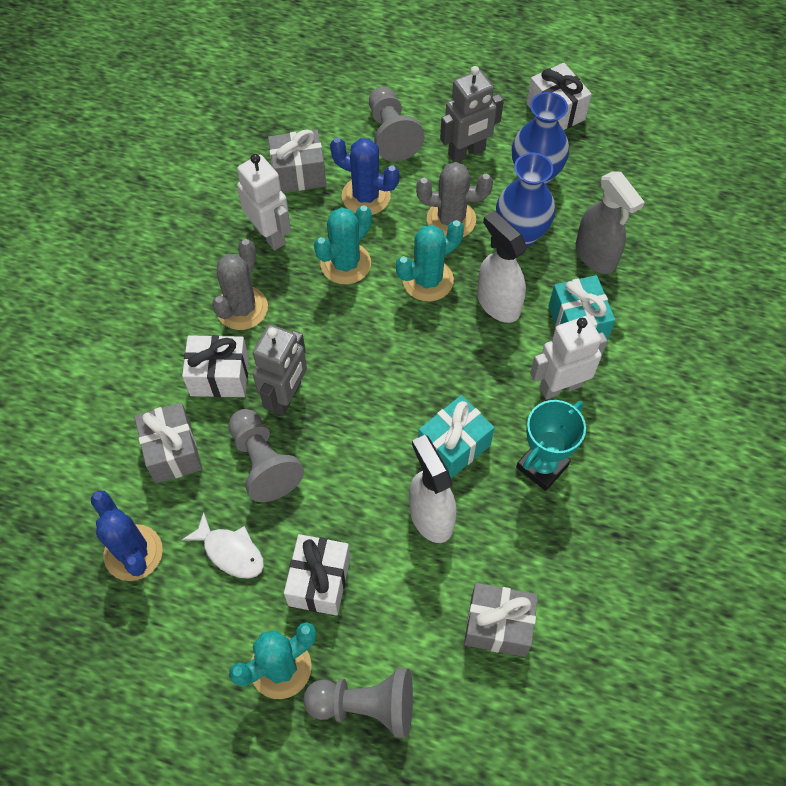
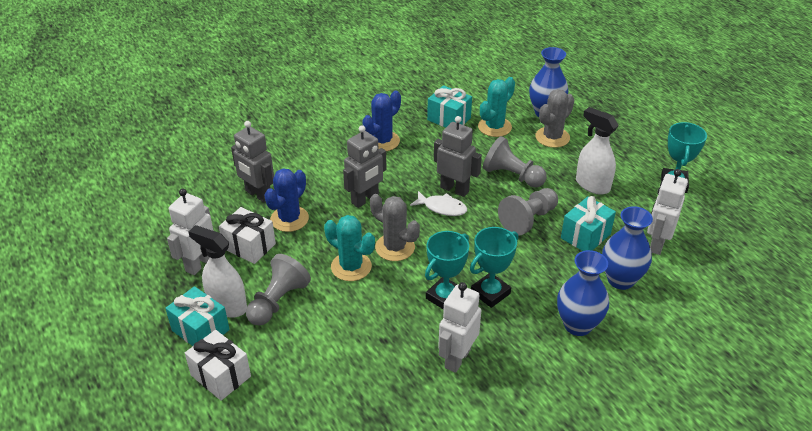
blue vase: [496,153,555,247] [512,92,569,185] = 2 -> [529,47,568,117] [557,250,609,336] [602,206,653,290] = 3
grey gift: [134,402,202,484] [268,129,326,193] [464,583,538,657] = 3 -> none = 0
grey robot: [253,324,307,416] [440,66,504,162] = 2 -> [231,121,274,203] [343,125,386,208] [434,116,482,197] = 3
grey spray bottle: [576,171,645,274] = 1 -> none = 0
turquoise cactus: [229,622,316,699] [314,205,372,284] [396,220,464,302] = 3 -> [324,215,375,281] [478,77,515,137] = 2
turquoise gift: [418,395,494,478] [548,275,616,341] = 2 -> [165,286,230,346] [427,85,472,128] [561,196,616,251] = 3
turquoise trophy: [516,400,586,491] = 1 -> [425,231,469,310] [470,227,519,308] [661,122,707,193] = 3
white gift: [182,335,249,397] [284,534,350,616] [527,63,592,130] = 3 -> [185,330,251,400] [219,207,276,264] = 2
white robot: [237,154,291,250] [530,316,607,400] = 2 -> [167,189,213,275] [438,282,481,373] [647,169,688,255] = 3

